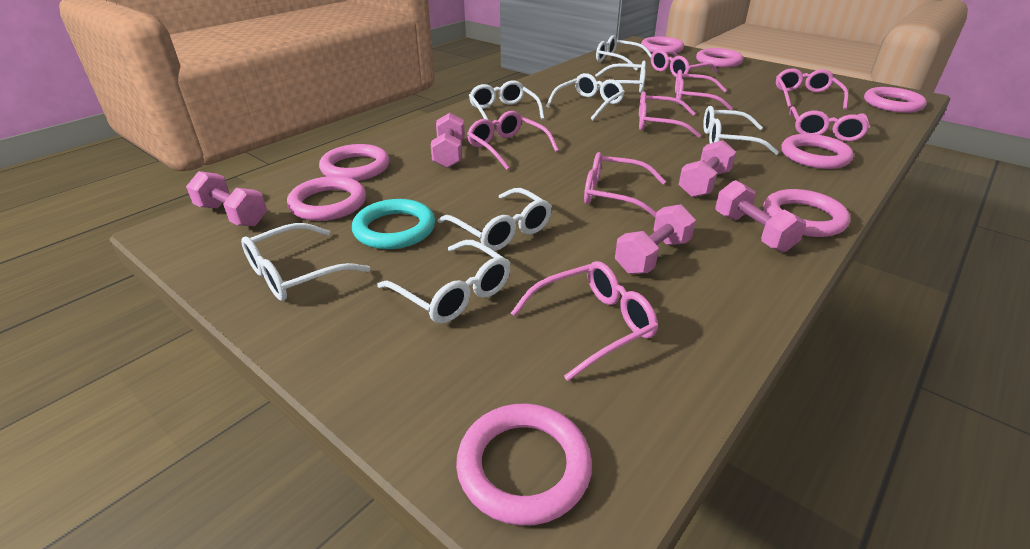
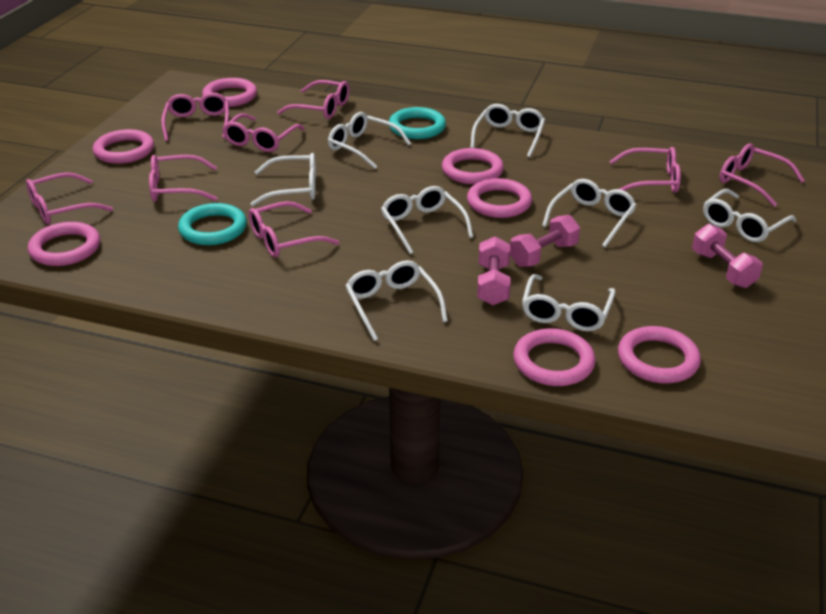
pink dumbbell: [186,171,267,226] [431,113,465,168] [615,204,696,274] [679,140,736,197] [715,180,806,252] = 5 -> [477,236,511,305] [510,215,580,267] [692,224,763,288] = 3
pink ring: [287,176,366,221] [319,144,389,181] [456,404,592,526] [641,36,684,53] [696,48,743,67] [763,189,850,237] [781,134,854,169] [864,87,927,113] = 8 -> [28,222,100,266] [93,129,154,164] [202,78,257,107] [442,148,504,184] [467,178,532,218] [513,328,596,386] [618,326,701,383] = 7
turquoise ring: [352,199,435,249] = 1 -> [178,203,247,245] [389,107,446,139] = 2

